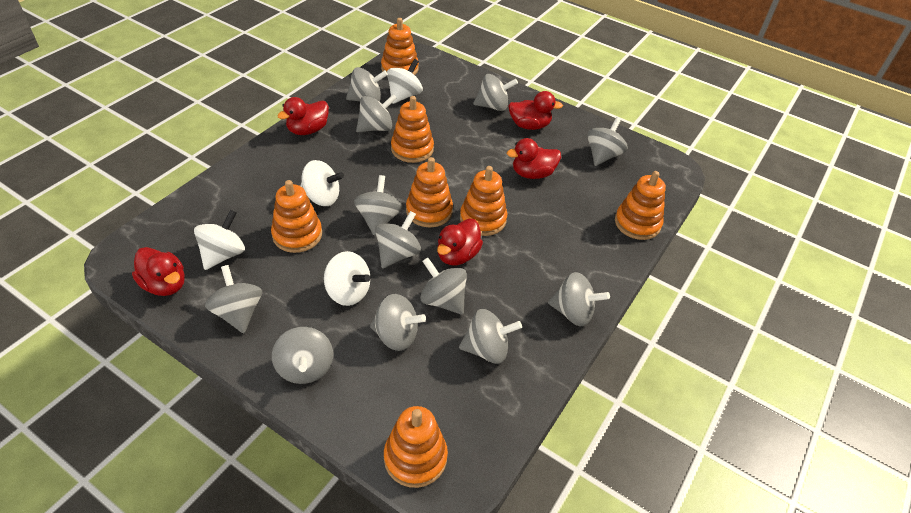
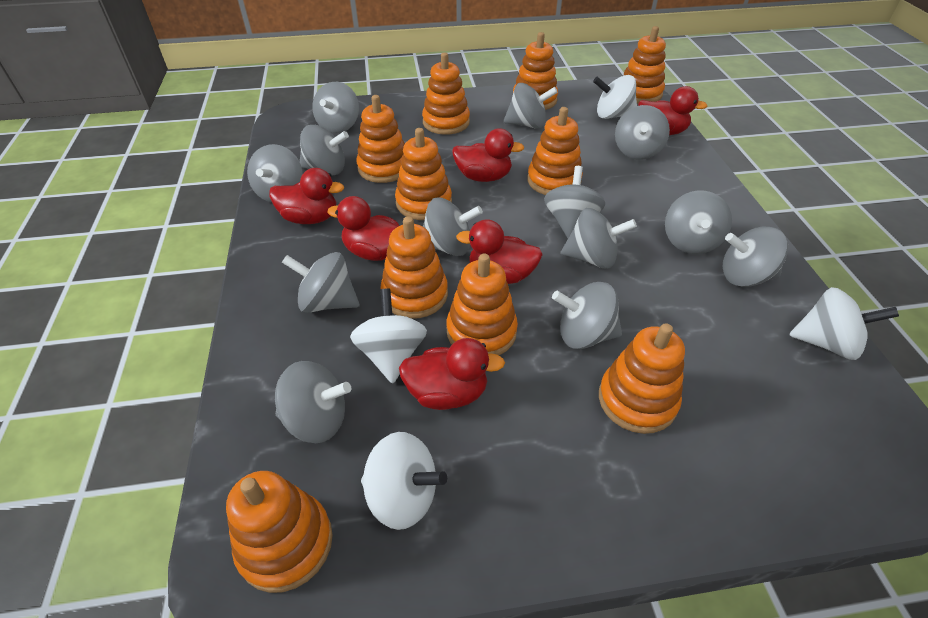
grey spinning top: [205,265,262,333] [272,327,333,384] [346,67,388,102] [354,175,403,236] [356,94,397,132] [370,294,426,351] [375,211,421,268] [420,257,467,315] [459,309,522,364] [473,74,518,111] [548,272,610,326] [587,117,628,166] = 12 -> [247,144,303,203] [275,361,351,443] [282,252,359,313] [300,125,349,176] [313,82,359,133] [423,198,483,256] [503,83,558,129] [544,166,605,238] [552,282,622,349] [561,208,637,269] [615,105,670,160] [665,190,732,254] [723,227,788,287] = 13
orange stacking toy: [271,180,322,253] [381,18,419,75] [384,406,448,488] [391,96,434,163] [406,157,453,228] [460,166,507,236] [615,171,666,240] = 7 -> [226,471,333,593] [356,95,405,183] [380,216,448,319] [395,128,452,220] [422,53,470,135] [446,254,518,355] [513,32,558,110] [527,107,583,195] [599,323,685,434] [624,26,666,103] = 10
red duck: [132,247,185,296] [277,97,329,135] [437,219,483,265] [507,138,561,179] [508,91,563,130] = 5 -> [269,168,344,224] [327,196,399,261] [399,338,505,410] [452,128,524,182] [456,219,543,284] [638,86,707,135] = 6

